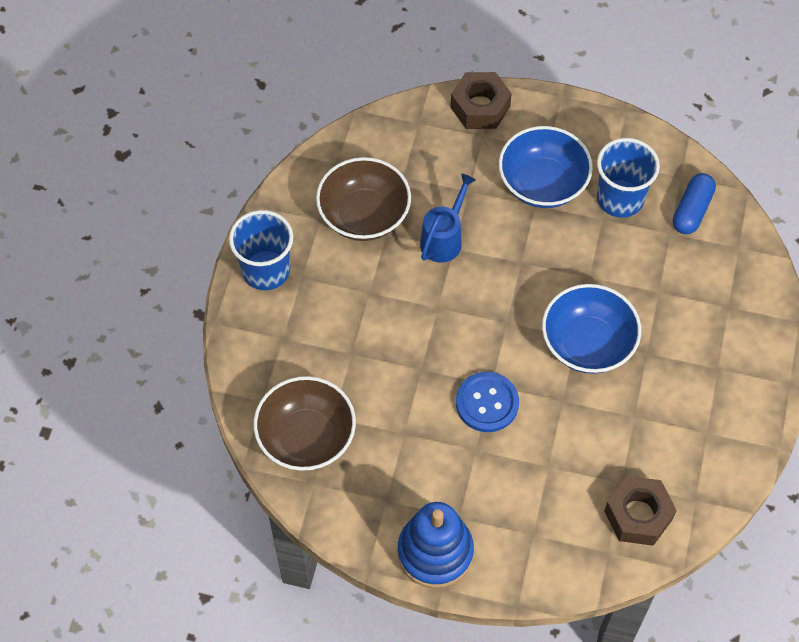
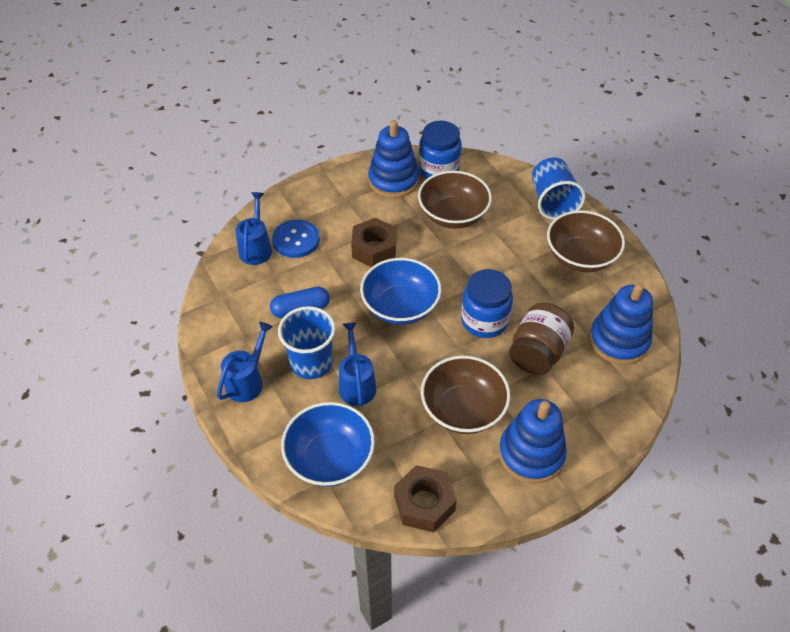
blue jar: none = 0 -> [419,121,462,178] [461,269,513,338] = 2
blue stacking toy: [397,502,474,588] = 1 -> [368,120,419,198] [499,399,567,483] [589,283,653,365] = 3
blue watering can: [420,174,476,263] = 1 -> [217,322,273,402] [235,192,272,265] [339,322,376,407] = 3
brown bowl: [254,376,356,471] [316,157,411,241] = 2 -> [418,171,492,229] [421,355,510,434] [547,210,625,272] = 3
brown jar: none = 0 -> [509,303,574,375] = 1

